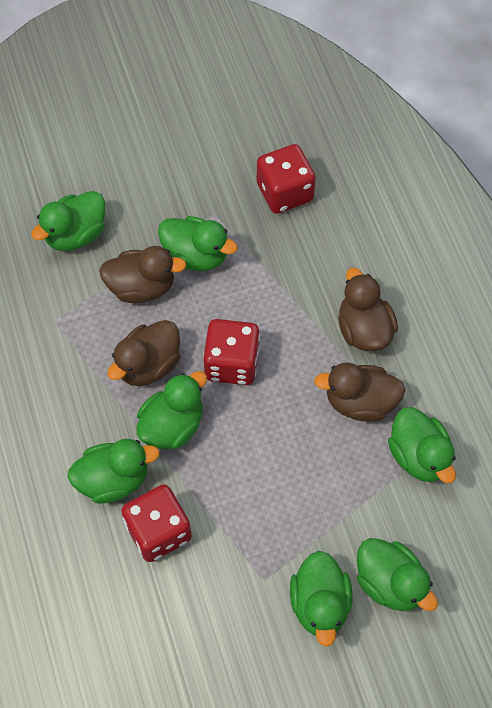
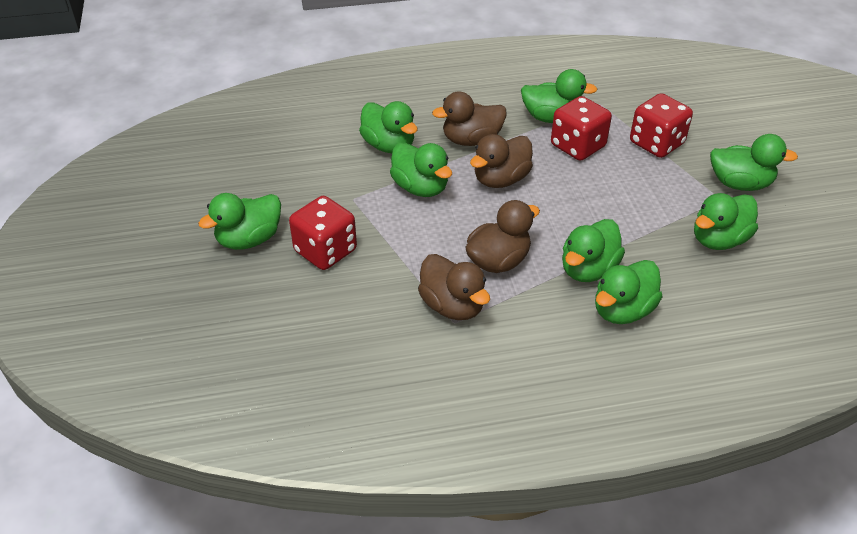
green duck: [31,191,105,251] [67,439,160,503] [136,371,207,449] [158,216,238,271] [290,551,352,647] [357,538,438,611] [388,407,456,483] = 7 -> [198,193,281,250] [359,101,418,153] [390,142,452,197] [521,69,598,123] [562,219,625,282] [595,260,663,324] [694,193,758,250] [710,134,798,191] = 8

